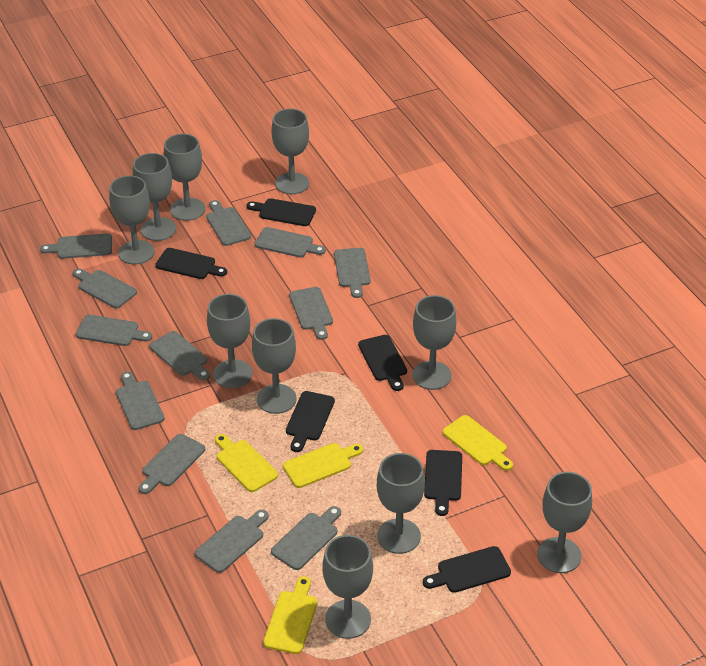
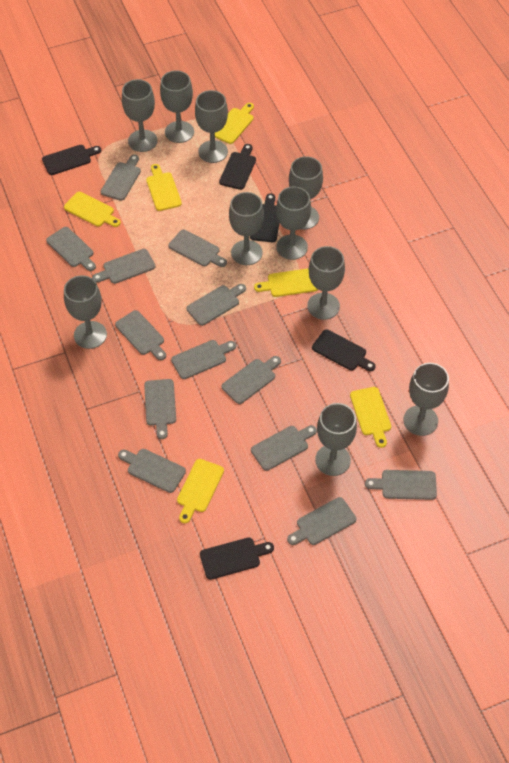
black cutting board: [155,248,227,279] [246,198,316,226] [286,391,335,452] [358,335,407,391] [423,546,511,593] [424,450,462,516] = 6 -> [42,145,102,175] [200,538,274,580] [219,144,256,190] [250,193,280,242] [312,329,376,371] = 5
grey cutting board: [40,233,112,259] [73,268,137,308] [76,315,152,346] [116,371,165,430] [139,434,205,494] [149,331,210,381] [195,510,269,573] [206,200,251,246] [254,227,326,257] [271,506,341,570] [289,287,333,340] [334,248,371,298] = 12 -> [46,227,96,271] [92,249,155,284] [100,154,141,201] [115,310,166,360] [118,449,186,493] [144,379,176,439] [168,230,227,267] [171,340,236,379] [186,284,246,326] [222,356,281,404] [251,425,317,471] [287,497,356,545] [365,470,437,500] = 13
yellow cutting board: [215,434,278,492] [263,576,317,654] [283,443,363,488] [442,415,513,471] = 4 -> [64,192,121,227] [146,164,182,211] [177,459,224,523] [215,103,254,144] [254,268,318,297] [350,387,391,448] = 6

